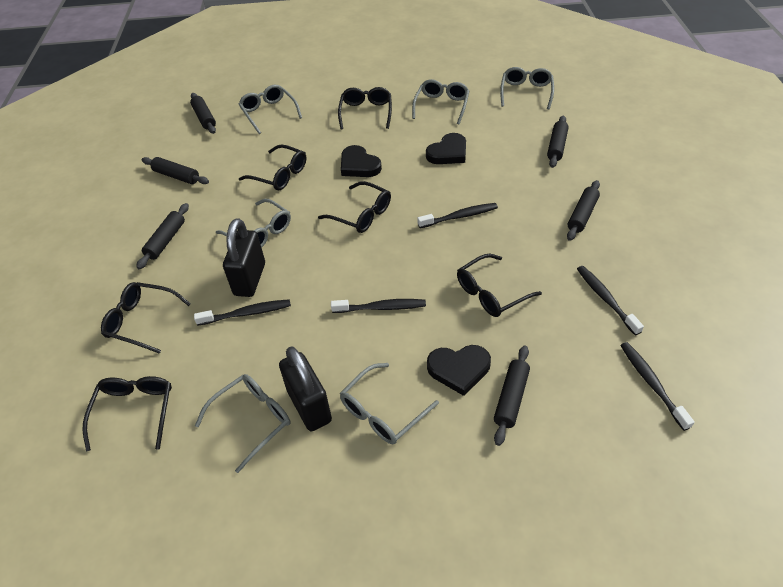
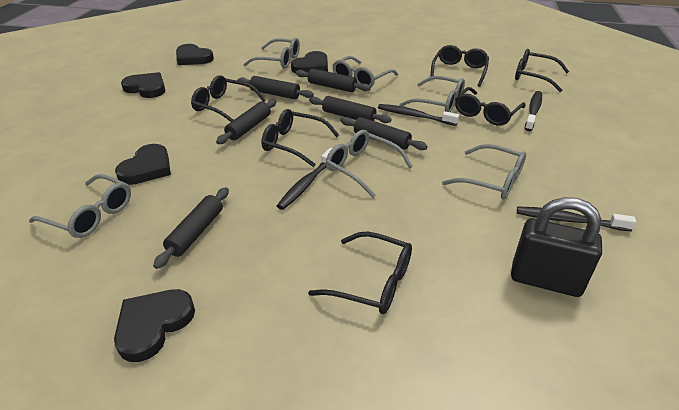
black heart: [341,145,382,177] [426,133,466,164] [427,345,491,396] = 3 -> [114,289,195,362] [115,144,171,185] [121,72,166,98] [176,44,214,65] [291,51,328,74] = 5
black padlock: [223,218,265,297] [279,346,332,431] = 2 -> [511,197,602,297] = 1
black toothbrush: [194,299,291,325] [331,299,426,313] [418,203,498,228] [577,266,644,335] [620,342,695,431] = 5 -> [277,148,332,210] [378,104,459,126] [517,206,636,231] [525,91,542,131] = 4

